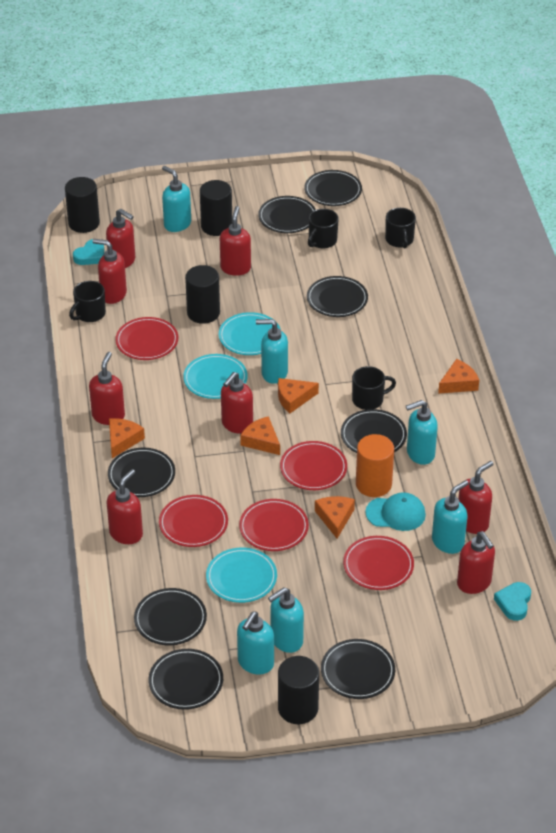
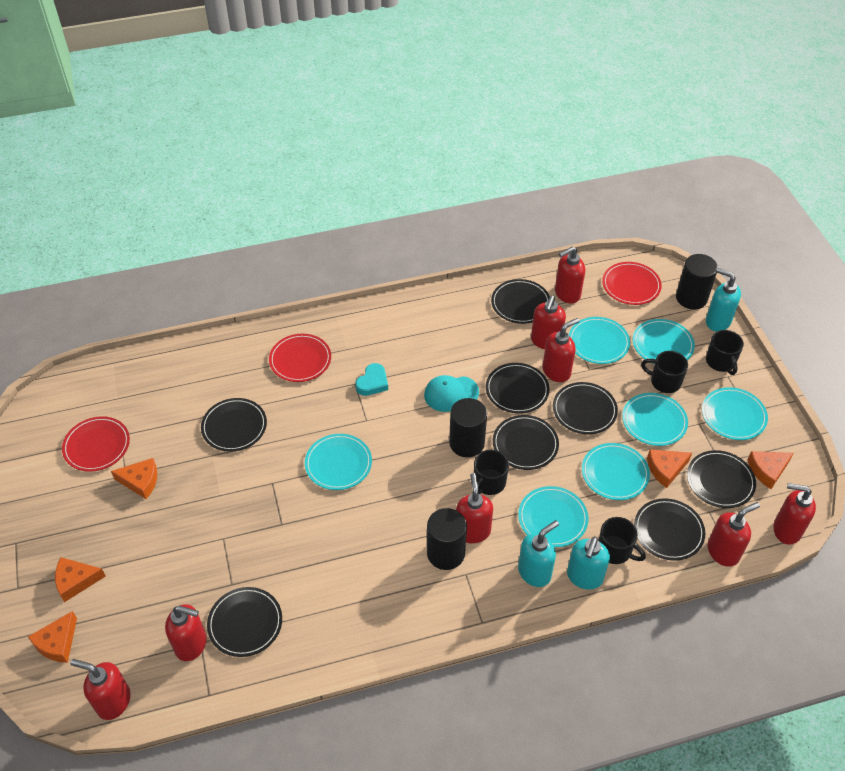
black cylinder: [65,177,100,233] [185,265,220,324] [200,180,232,236] [278,656,319,724] = 4 -> [427,508,467,570] [449,398,487,457] [676,254,718,310] = 3
orange cylinder: [356,434,394,497] = 1 -> none = 0
red plate: [115,317,178,360] [159,495,228,547] [239,499,309,551] [280,441,347,490] [343,536,414,590] = 5 -> [62,416,130,472] [269,334,331,382] [602,262,662,305] = 3
turquoise heart: [73,239,104,265] [494,582,531,621] = 2 -> [355,363,388,396] = 1
turquoise plate: [183,354,248,399] [206,548,277,603] [219,312,281,355] = 3 -> [305,434,372,490] [518,486,588,547] [569,317,630,364] [582,443,650,500] [622,393,688,446] [633,319,695,364] [702,387,768,440] = 7
turquoise soap dispenser: [162,166,191,232] [237,612,274,674] [256,319,288,384] [268,587,304,653] [406,400,438,465] [432,480,469,554] = 6 -> [518,520,559,587] [567,537,610,590] [706,268,741,332] = 3

